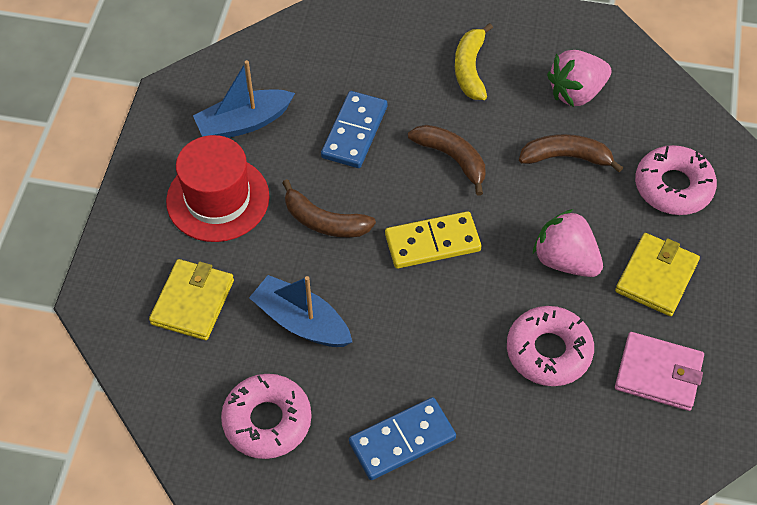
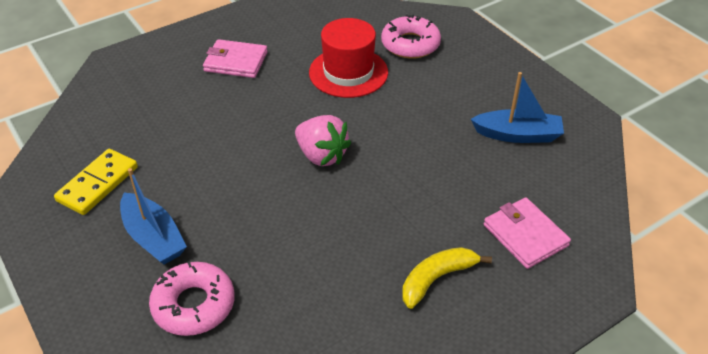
blue domino: [321,91,387,168] [349,397,456,480] = 2 -> none = 0
brown banana: [282,179,376,237] [408,125,485,196] [519,134,623,173] = 3 -> none = 0
pink donut: [221,374,312,459] [507,306,594,386] [635,145,717,215] = 3 -> [149,261,235,336] [381,14,441,59] = 2
pink strawberry: [533,209,603,277] [547,50,612,107] = 2 -> [295,115,351,166] = 1
pink wallet: [615,332,704,411] = 1 -> [203,39,268,78] [484,197,571,269] = 2
yellow wallet: [149,259,234,340] [615,233,700,316] = 2 -> none = 0

